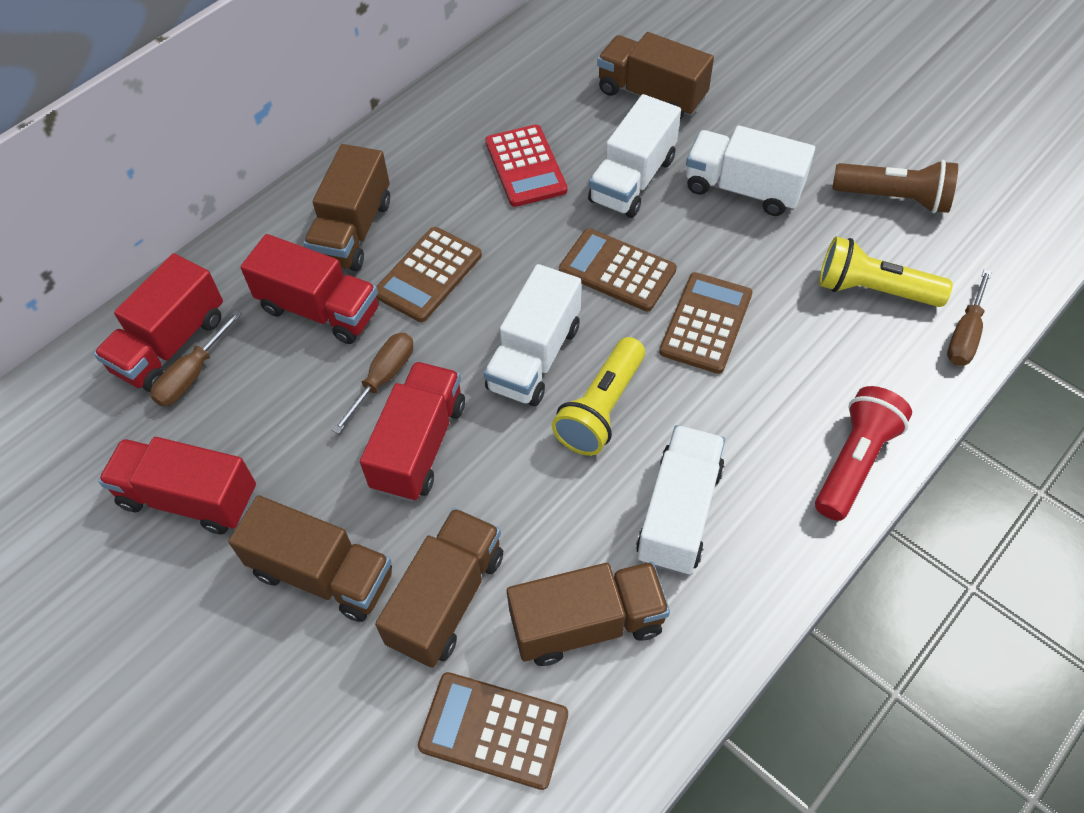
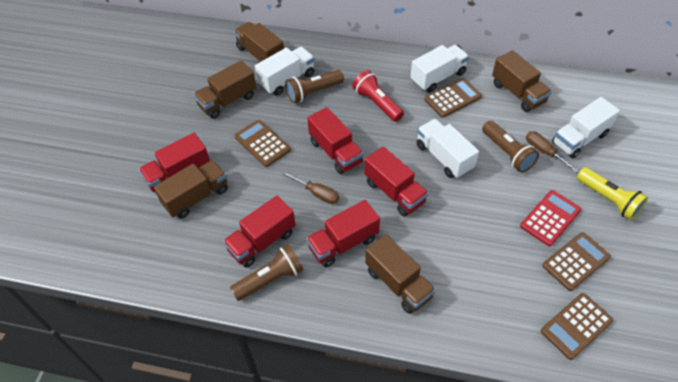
brown flashlight: [832,160,958,213] = 1 -> [230,244,303,301] [285,70,344,103] [482,121,539,173] = 3
brown screwdriver: [150,310,242,407] [332,333,413,434] [947,269,992,366] = 3 -> [283,171,339,204] [526,131,579,173] = 2
red truck: [94,253,223,392] [98,437,256,534] [240,234,379,344] [360,362,465,502] = 4 -> [139,133,210,193] [223,195,295,268] [306,200,380,267] [307,107,363,174] [365,146,428,217] = 5
yellow flashlight: [552,337,645,456] [819,236,953,307] = 2 -> [577,167,648,220] = 1

